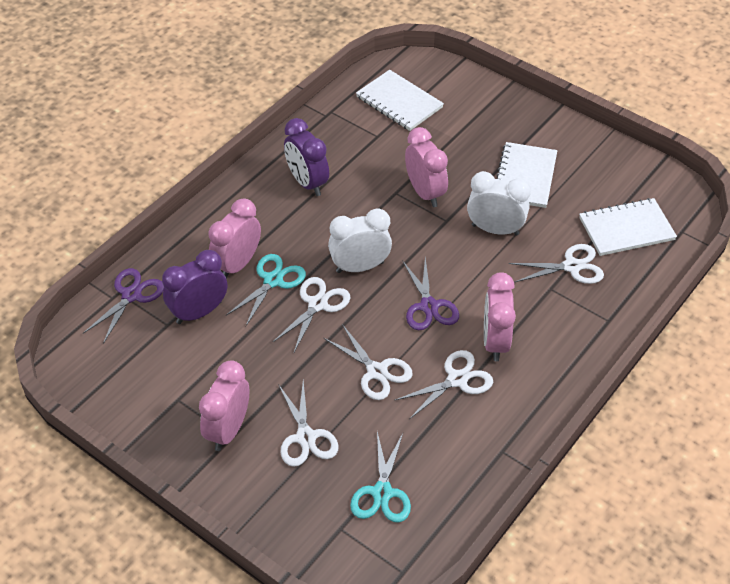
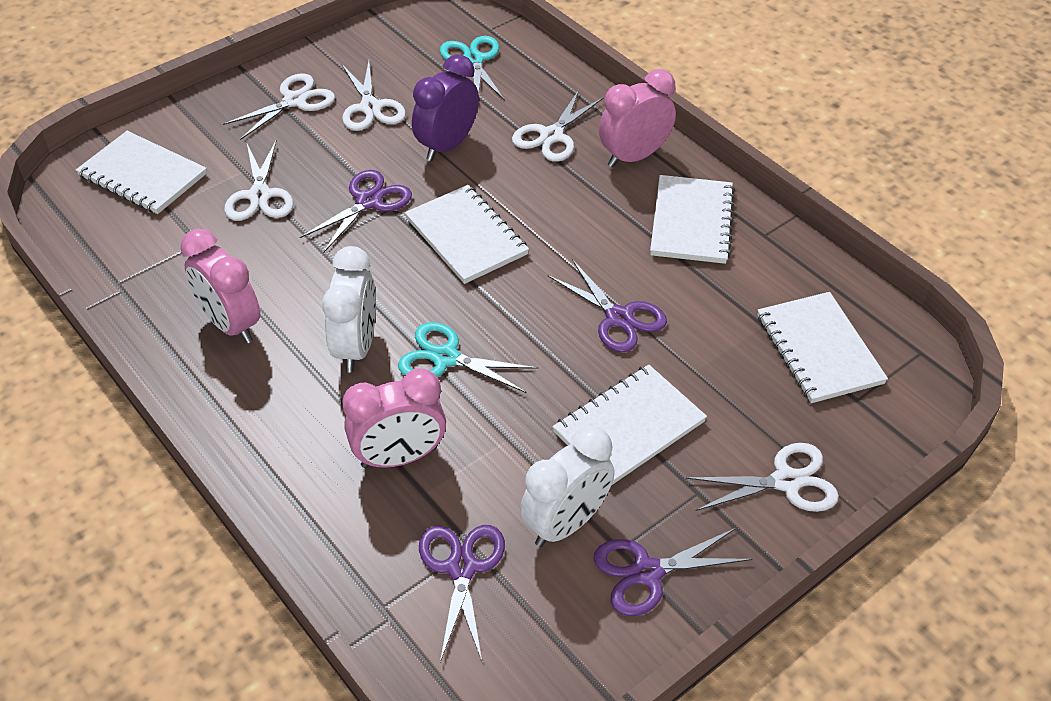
pink clock: [199,360,249,451] [208,198,261,279] [405,127,448,207] [484,272,516,361] = 4 -> [180,229,260,344] [342,368,446,468] [599,69,676,168] = 3
purple clock: [162,250,227,324] [284,118,329,196] = 2 -> [412,54,479,161] = 1
purple scissors: [83,268,164,344] [402,257,459,330] = 2 -> [300,170,412,253] [419,525,505,662] [548,259,667,353] [593,528,753,616] = 4
white notebook: [356,70,444,131] [496,142,557,208] [579,198,677,256] = 3 -> [76,131,207,214] [405,185,529,284] [552,364,707,485] [650,175,735,264] [758,292,888,403] = 5

